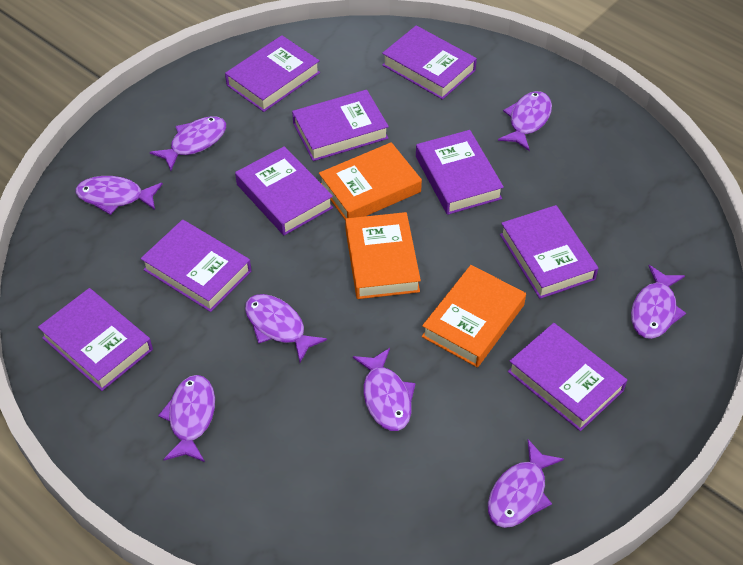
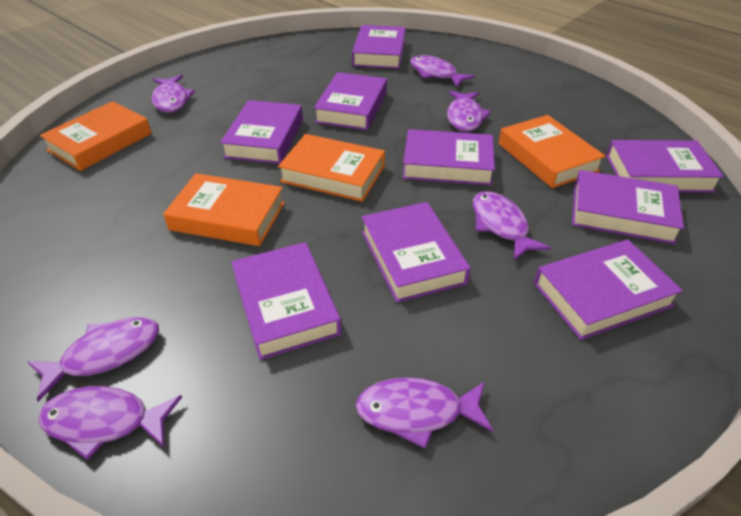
orange book: [319,142,422,220] [345,212,421,299] [422,265,526,368] = 3 -> [40,101,152,171] [163,173,285,246] [278,134,385,202] [499,115,605,188] = 4
purple fish: [76,176,163,215] [150,116,226,171] [158,375,215,462] [245,294,327,362] [353,348,416,431] [488,439,564,528] [498,91,552,151] [631,265,686,339] = 8 -> [28,317,159,402] [38,386,182,460] [152,75,195,113] [356,377,493,449] [410,55,475,87] [447,91,491,132] [473,191,551,260] = 7

